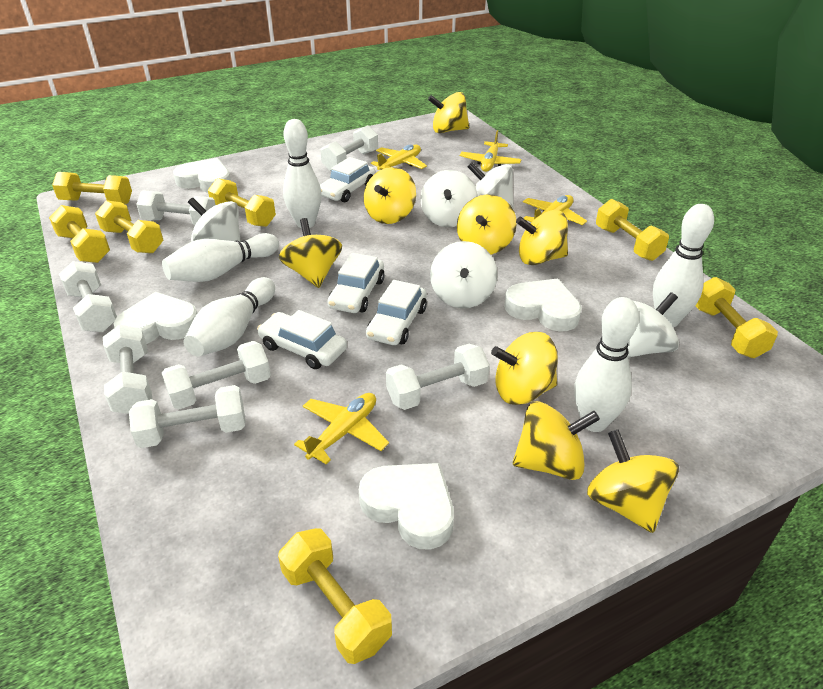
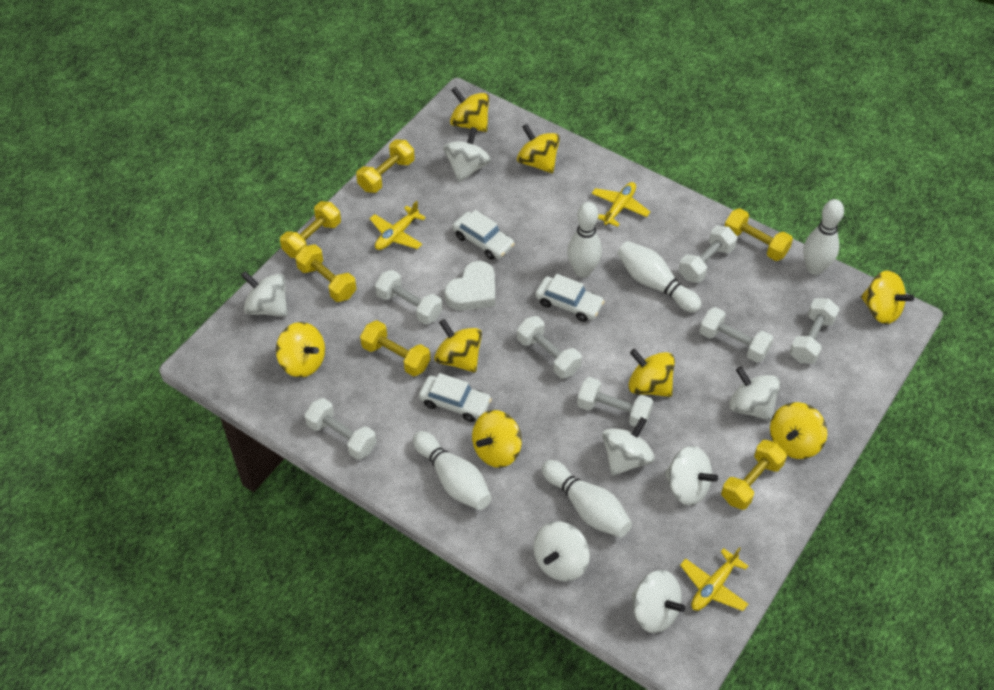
white car: [257,310,347,369] [320,157,375,202] [327,253,385,313] [366,280,427,345] = 4 -> [419,373,492,422] [453,210,515,260] [535,274,605,322] = 3
white heart: [114,292,197,344] [173,158,231,193] [359,463,454,550] [504,278,582,332] = 4 -> [445,261,495,310] = 1
white spinning top: [188,197,241,242] [420,170,477,227] [430,241,497,308] [467,162,514,209] [627,292,679,358] = 5 -> [241,271,287,317] [443,127,491,182] [534,521,590,581] [603,417,655,476] [632,570,685,633] [665,446,718,505] [729,367,780,421] = 7
yellow dumbbell: [49,205,110,263] [52,172,132,204] [95,200,163,253] [208,178,276,227] [278,528,392,664] [596,199,669,261] [695,277,778,358] = 7 -> [280,201,341,258] [295,244,357,302] [356,139,415,193] [360,320,431,376] [721,440,787,510] [725,208,793,261] = 6
yellow plane: [294,393,389,464] [371,145,427,170] [460,130,522,172] [523,195,587,225] = 4 -> [370,201,426,250] [591,182,650,227] [680,547,748,611] = 3

